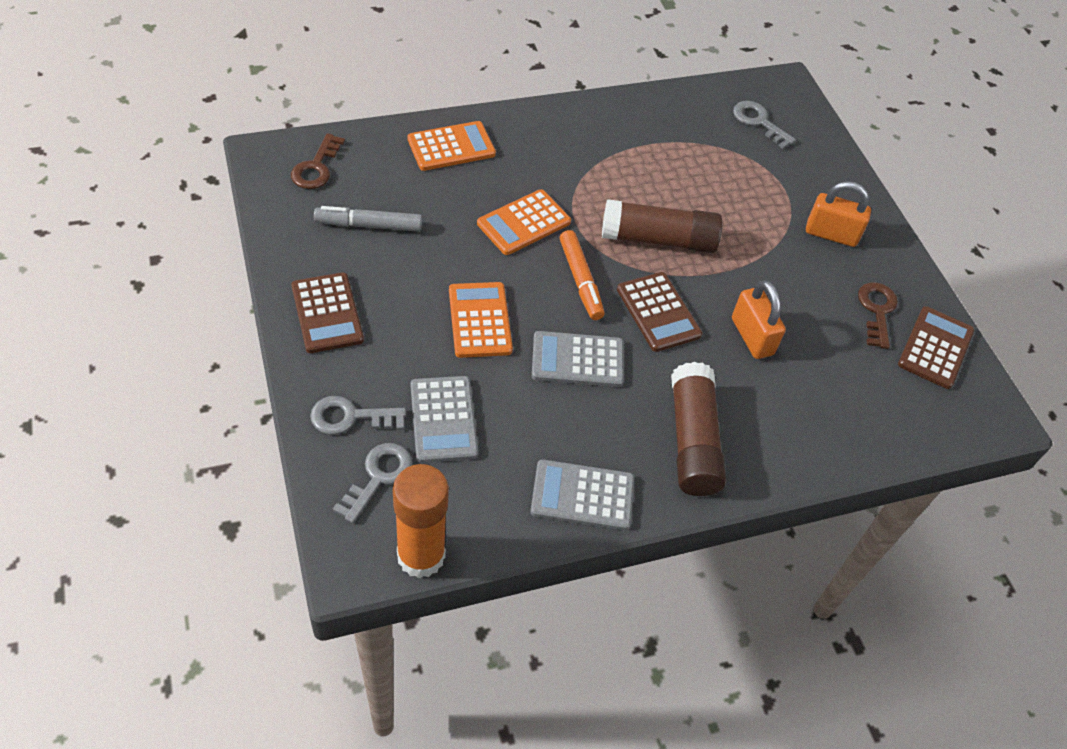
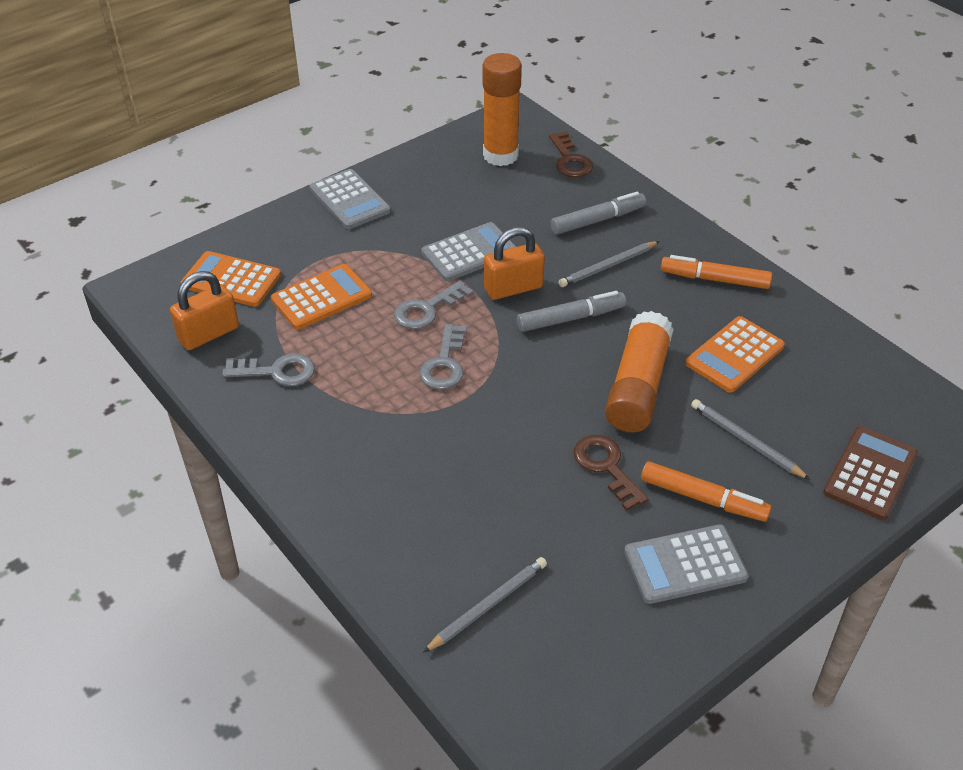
brown calculator: [291,272,364,353] [617,272,702,352] [898,306,974,389] = 3 -> [823,426,918,520] = 1
brown glue stick: [602,199,722,253] [671,362,726,496] = 2 -> none = 0
grey marker: [314,206,422,232] = 1 -> [517,291,626,332] [550,192,646,234] = 2
grey pencil: none = 0 -> [423,557,547,653] [558,241,659,287] [691,399,810,480] = 3
orange glue stick: [393,464,449,578] = 1 -> [483,53,522,166] [605,311,674,432] = 2
orange marker: [560,230,605,320] = 1 -> [641,461,772,522] [661,255,772,289] = 2

